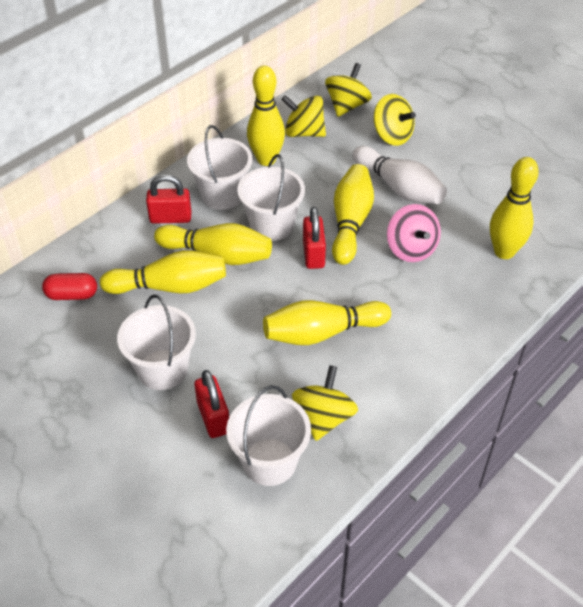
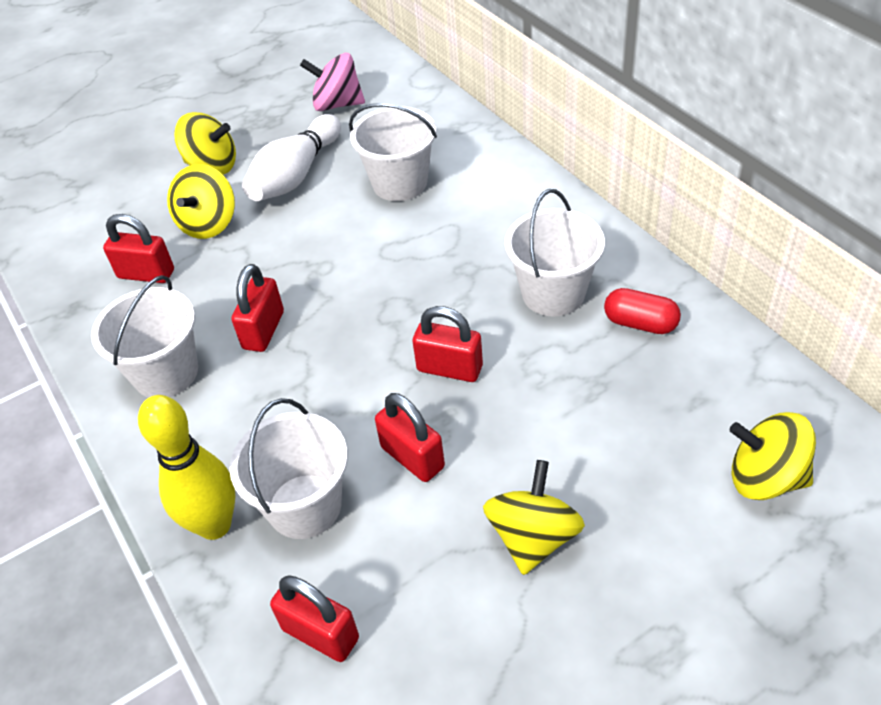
red padlock: [146,174,192,224] [194,370,229,438] [303,207,326,269] = 3 -> [103,214,174,283] [231,264,284,352] [270,575,359,662] [375,393,445,482] [412,306,483,382] = 5
yellow bowling pin: [100,250,226,294] [154,223,272,265] [247,65,285,166] [263,300,391,345] [332,164,374,265] [490,157,539,259] = 6 -> [138,395,236,540] = 1

